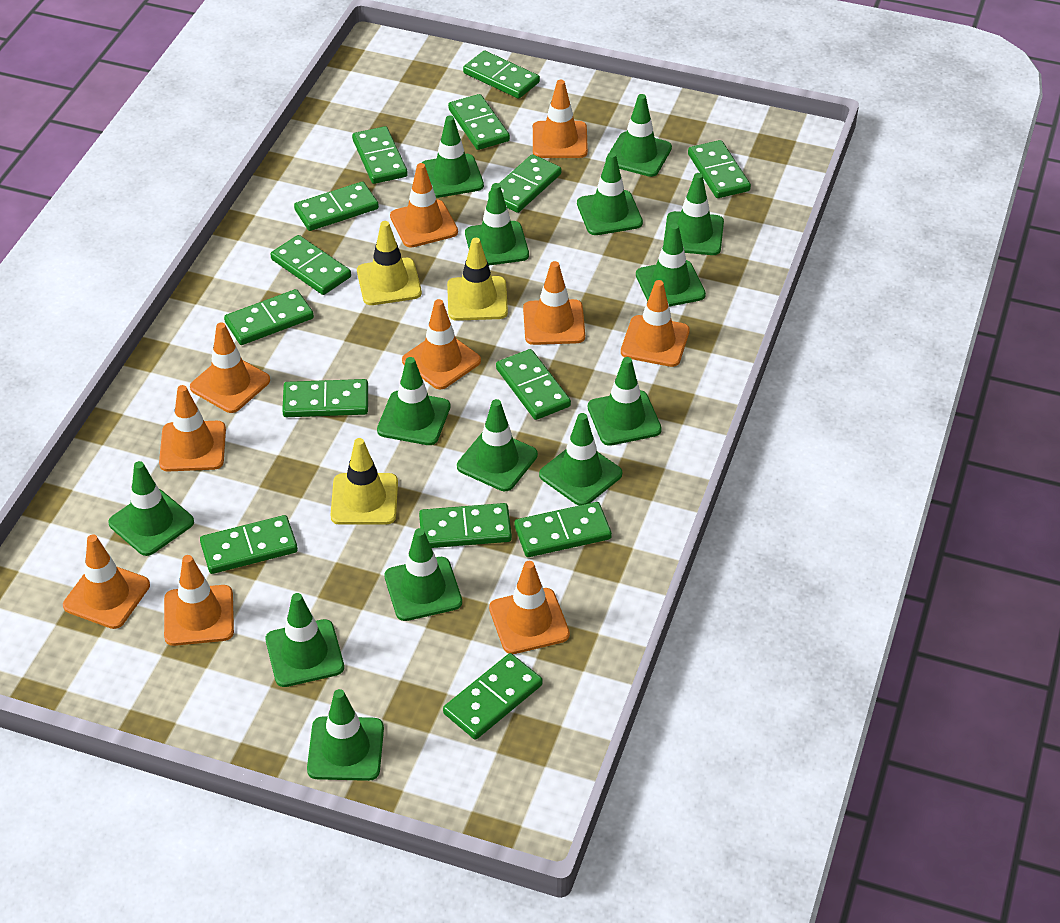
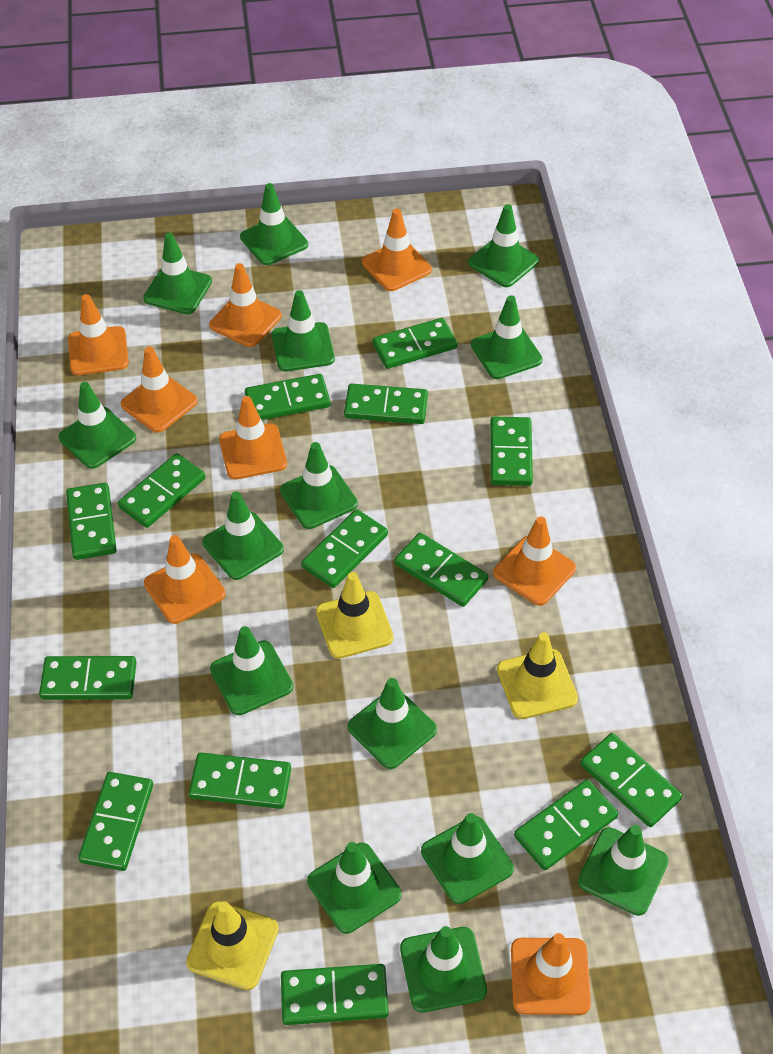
orange traffic cone: [63,534,150,629] [159,385,226,471] [164,555,234,646] [190,322,270,413] [390,163,458,248] [402,299,481,389] [489,561,570,654] [523,261,585,345] [533,80,588,158] [621,280,690,367] = 10 -> [68,294,129,375] [121,347,198,433] [144,535,226,624] [209,263,282,347] [219,396,287,480] [362,209,432,291] [493,517,576,606] [511,933,591,1015] = 8

